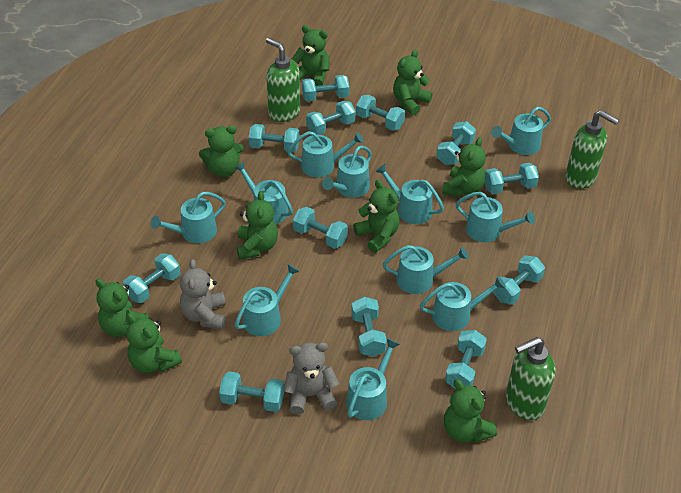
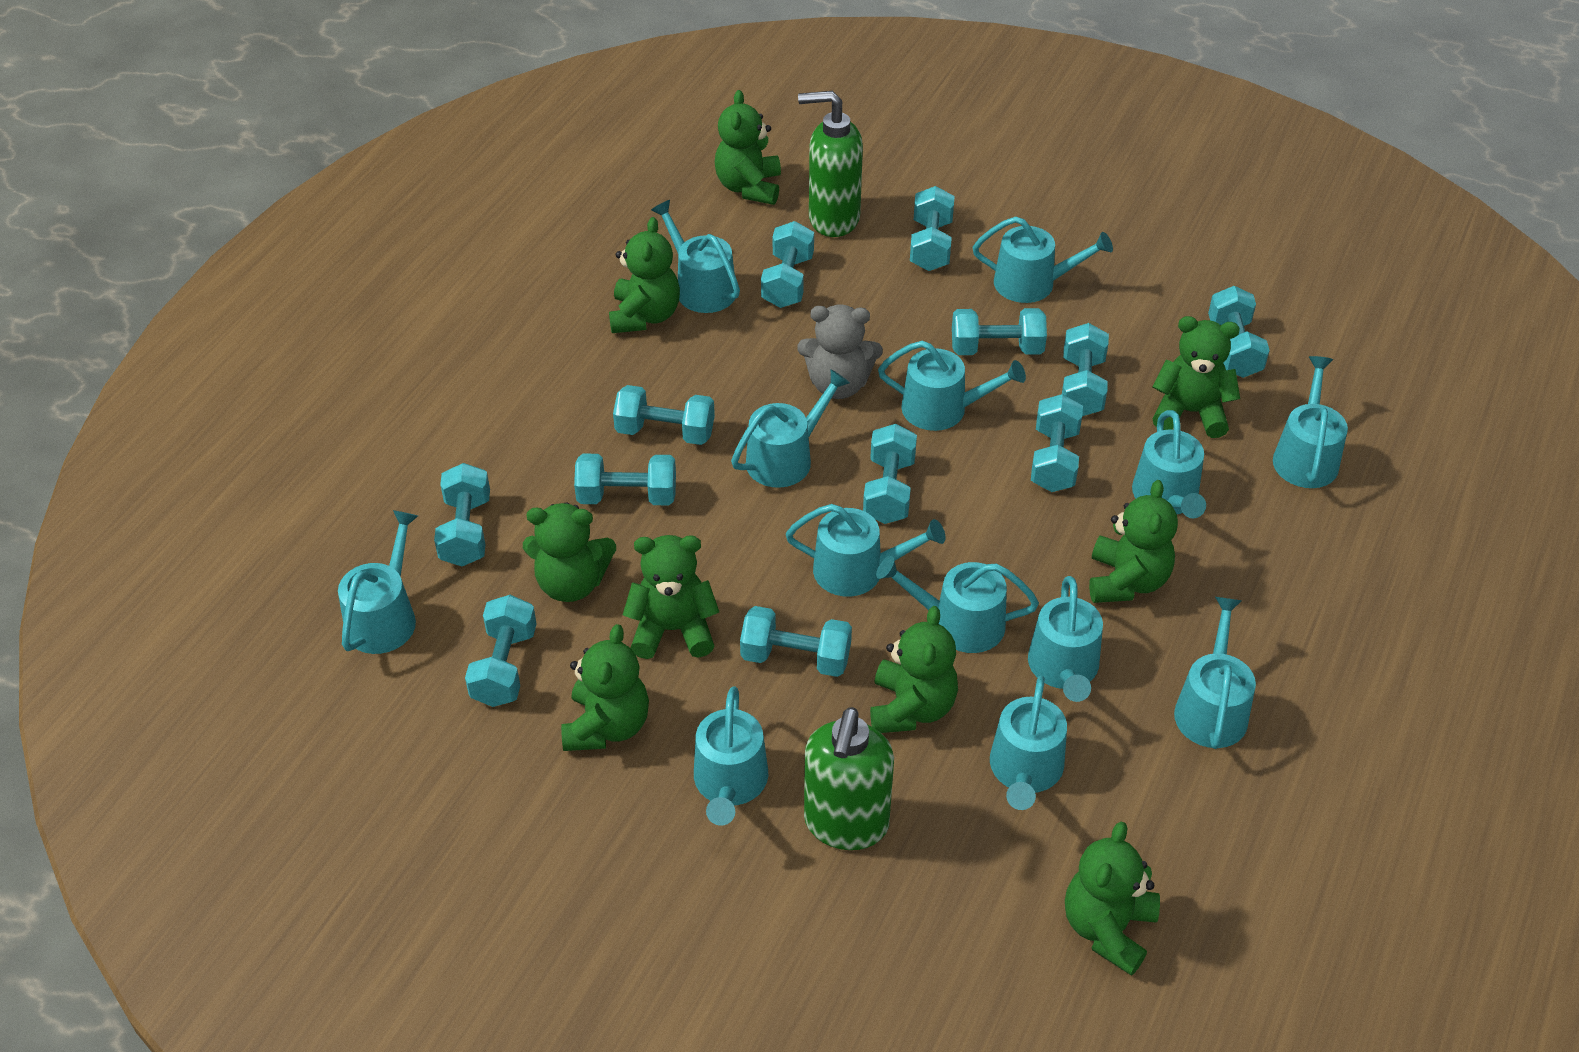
green soap dispenser: [266,38,300,122] [506,337,555,420] [565,110,619,189] = 3 -> [798,91,863,237] [804,707,894,850] = 2
grey teddy bear: [180,259,226,329] [284,342,339,414] = 2 -> [797,304,883,399] = 1
turquoise watering can: [150,192,226,243] [234,162,293,224] [235,264,299,336] [287,131,364,177] [322,146,372,198] [346,338,400,420] [375,164,444,224] [383,245,469,294] [420,276,506,331] [456,192,535,242] [491,107,551,155] = 11 -> [338,510,418,654] [651,200,740,313] [694,687,768,826] [731,369,850,488] [786,504,946,597] [876,556,1039,653] [878,341,1026,431] [973,217,1113,303] [990,676,1067,810] [1028,576,1103,702] [1132,410,1206,518] [1174,597,1256,749] [1273,356,1348,488] = 13

